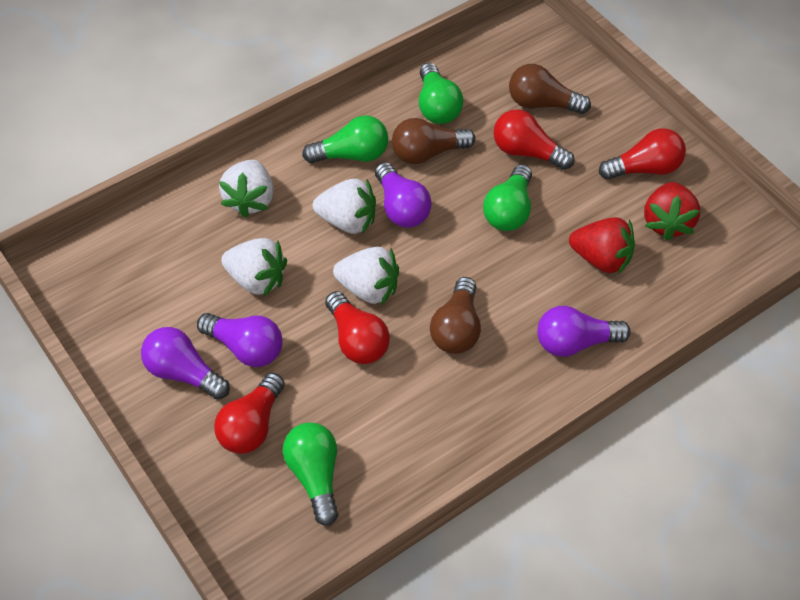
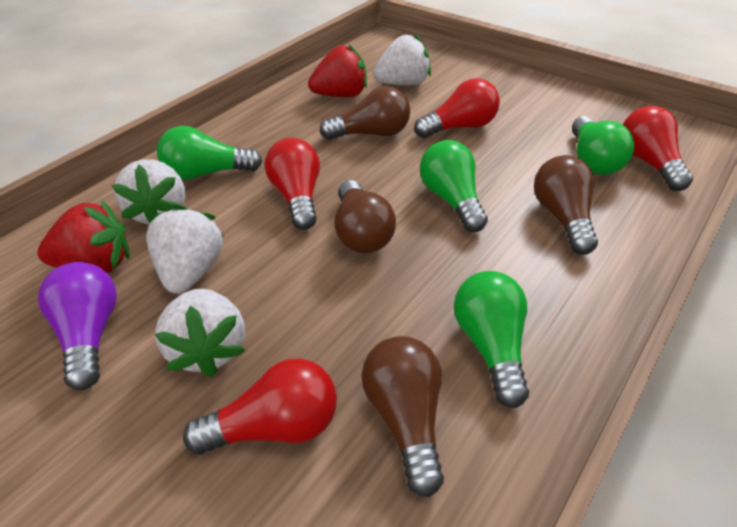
brown light bulb: [392,118,475,164] [430,277,481,354] [509,64,591,114] = 3 -> [320,86,410,140] [334,180,396,253] [361,336,444,497] [534,155,598,255] = 4
purple light bulb: [141,327,230,400] [197,313,283,367] [375,162,432,227] [537,306,631,357] = 4 -> [38,262,117,390] = 1

